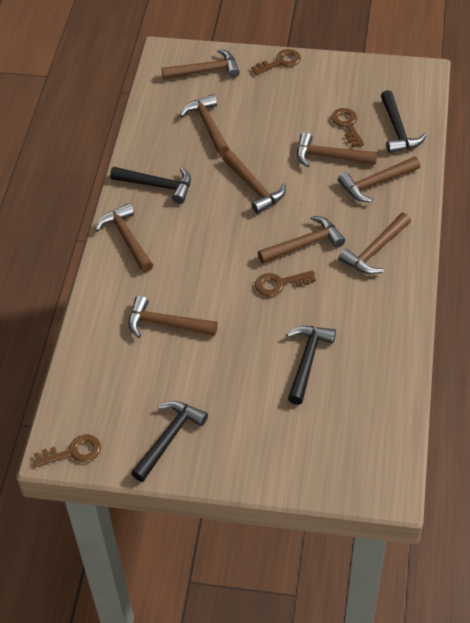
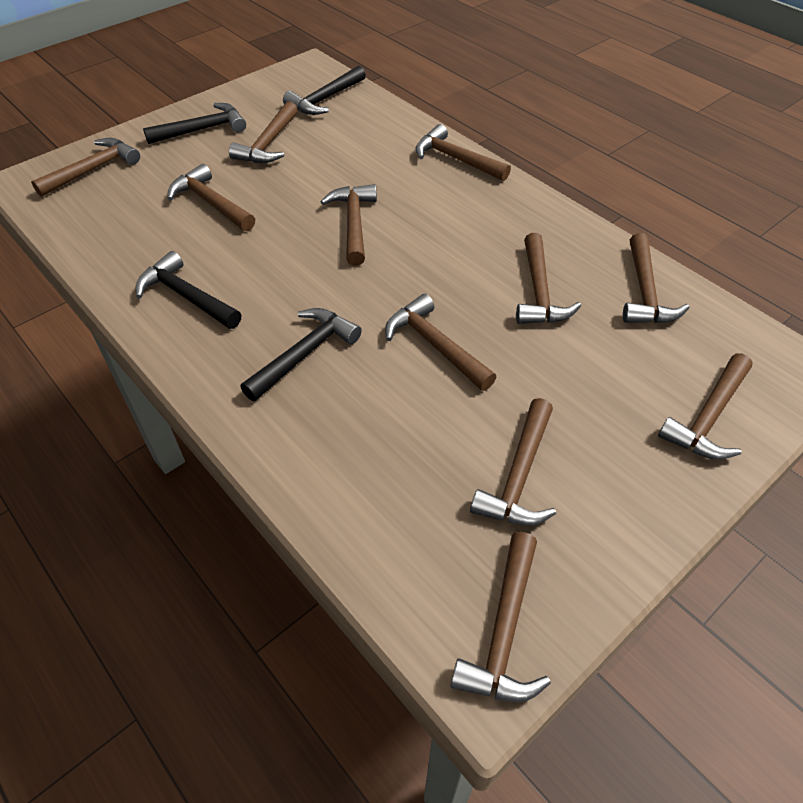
brown hammer: [95,203,153,273] [128,296,218,338] [162,49,240,80] [180,94,230,156] [222,151,286,214] [258,216,345,263] [297,132,377,168] [338,157,420,202] [339,213,411,274] = 9 -> [31,138,140,197] [167,164,255,231] [229,101,298,163] [321,184,377,266] [385,294,496,391] [415,124,511,181] [450,532,551,702] [470,398,556,526] [516,233,581,324] [623,233,689,323] [658,353,753,460] = 11
brown key: [34,435,101,467] [251,49,301,75] [255,270,316,297] [331,108,364,147] = 4 -> none = 0

